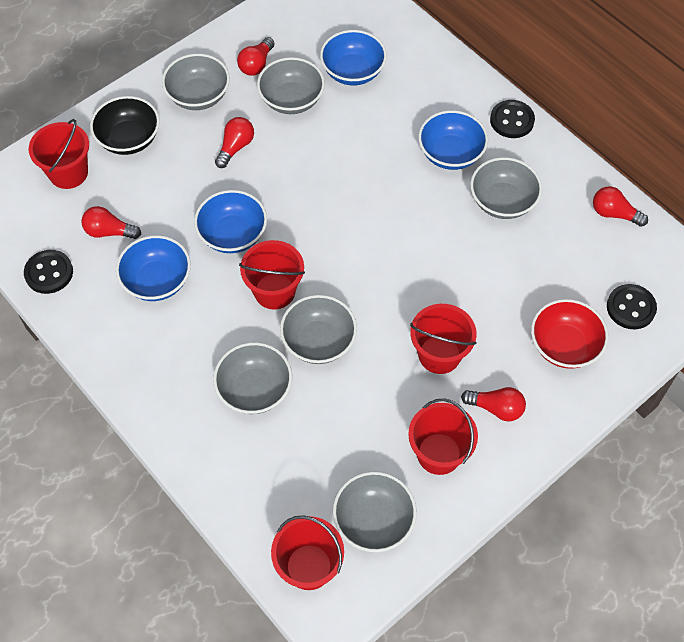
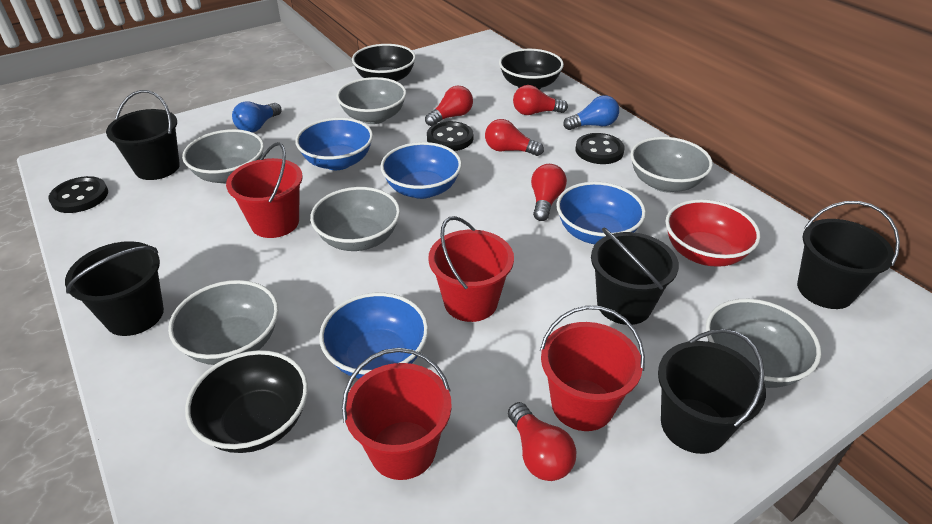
black bowl: [90,96,160,155] = 1 -> [185,350,308,453] [352,44,416,82] [499,49,564,90] = 3
black bucket: none = 0 -> [65,241,164,336] [106,90,180,180] [591,227,679,325] [658,329,766,454] [797,201,900,309] = 5
blue light bulb: none = 0 -> [232,101,282,133] [563,95,619,130] = 2
red bucket: [29,119,89,189] [239,240,305,309] [271,516,344,590] [408,398,478,475] [410,304,477,374] = 5 -> [226,142,303,238] [342,348,452,480] [428,216,514,322] [540,306,645,431] = 4

